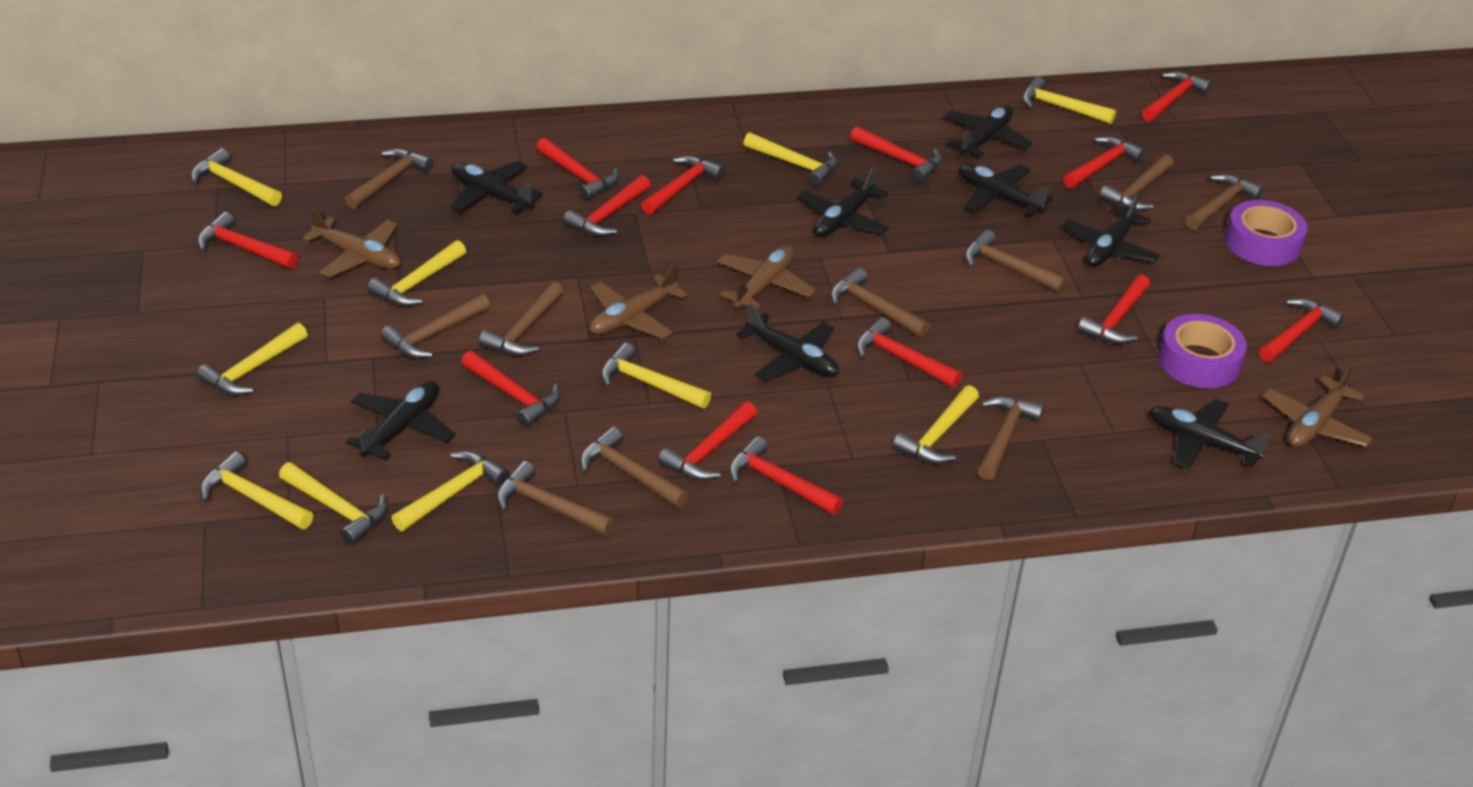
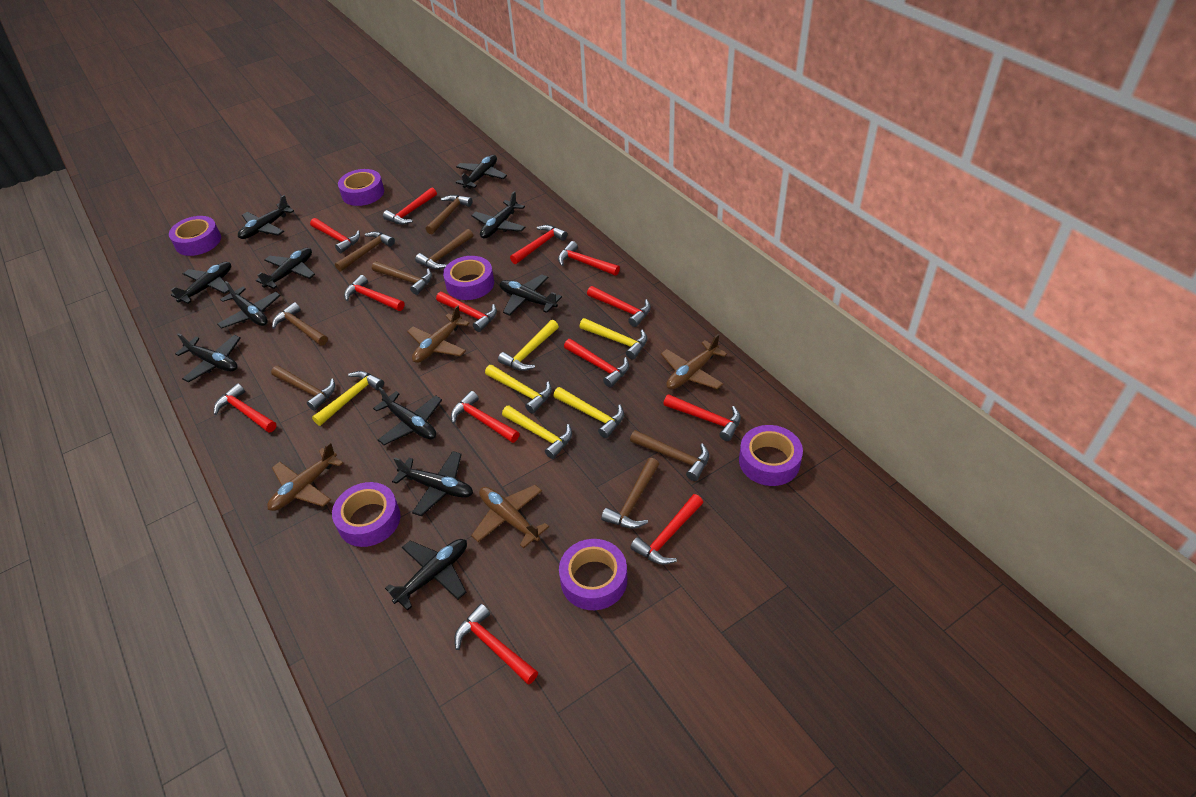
black plane: [346,381,455,460] [451,161,543,213] [736,303,839,381] [798,166,889,237] [944,105,1033,157] [959,164,1053,216] [1062,193,1160,267] [1149,399,1271,469] = 8 -> [171,262,231,304] [175,333,241,382] [217,281,281,329] [238,195,294,239] [256,248,315,289] [373,387,442,445] [385,539,467,611] [392,451,473,516] [456,155,507,189] [471,191,526,239] [500,274,562,316] = 11
brown hammer: [344,148,433,210] [380,294,490,359] [479,282,564,356] [496,461,615,535] [580,427,689,508] [831,268,930,337] [965,230,1067,292] [977,396,1044,480] [1099,154,1174,211] [1185,174,1264,230] = 10 -> [271,366,335,411] [272,302,328,346] [335,231,395,272] [372,261,432,295] [415,229,473,270] [426,195,472,234] [601,458,659,529] [630,430,709,481] = 8
purple tape: [1158,314,1247,388] [1225,200,1308,266] = 2 -> [169,216,221,256] [332,482,400,547] [338,169,384,206] [443,256,494,300] [559,539,627,610] [739,425,803,486] = 6
yellow hammer: [191,148,282,206] [197,323,308,396] [200,451,313,529] [279,462,388,545] [367,240,466,307] [392,451,509,531] [601,343,711,408] [744,132,838,186] [892,385,979,464] [1022,77,1116,124] = 10 -> [312,371,384,426] [485,365,552,414] [498,320,559,371] [502,405,572,459] [553,387,624,438] [579,318,647,359] = 6

